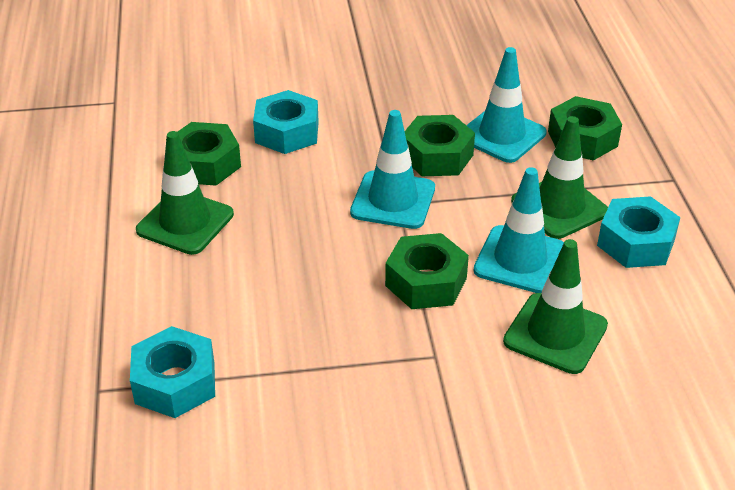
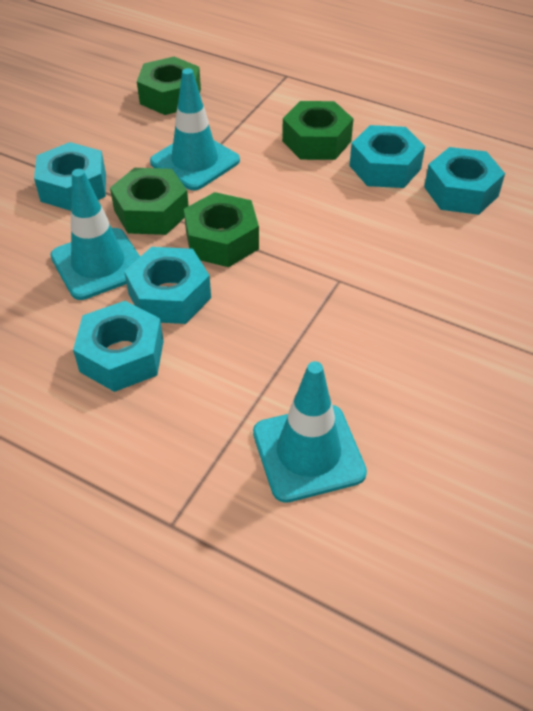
green traffic cone: [136,131,234,255] [503,239,608,374] [511,116,608,239] = 3 -> none = 0
turquoise nut: [130,326,215,418] [253,90,319,154] [597,196,681,268] = 3 -> [34,142,106,211] [73,301,164,392] [124,247,211,324] [349,125,425,188] [424,147,505,215] = 5

